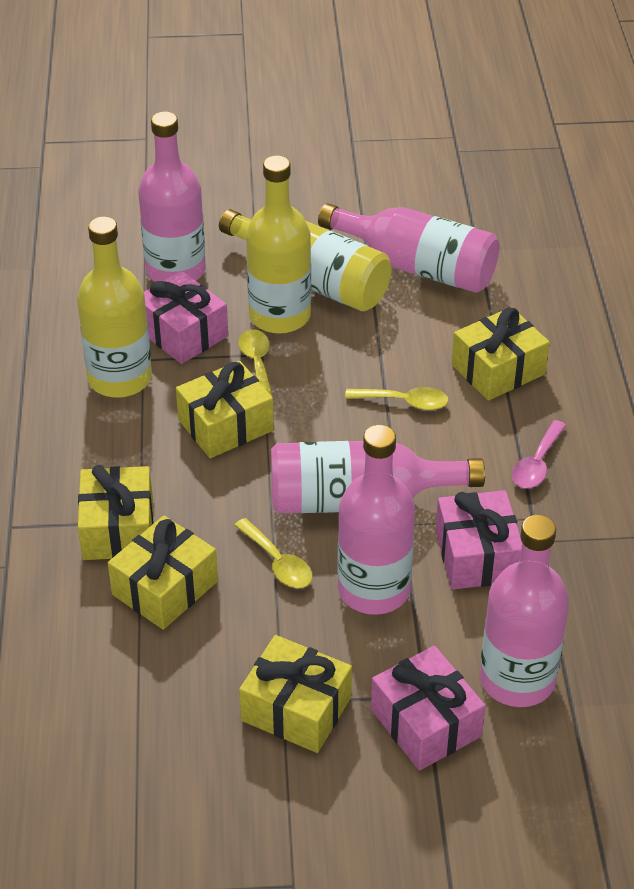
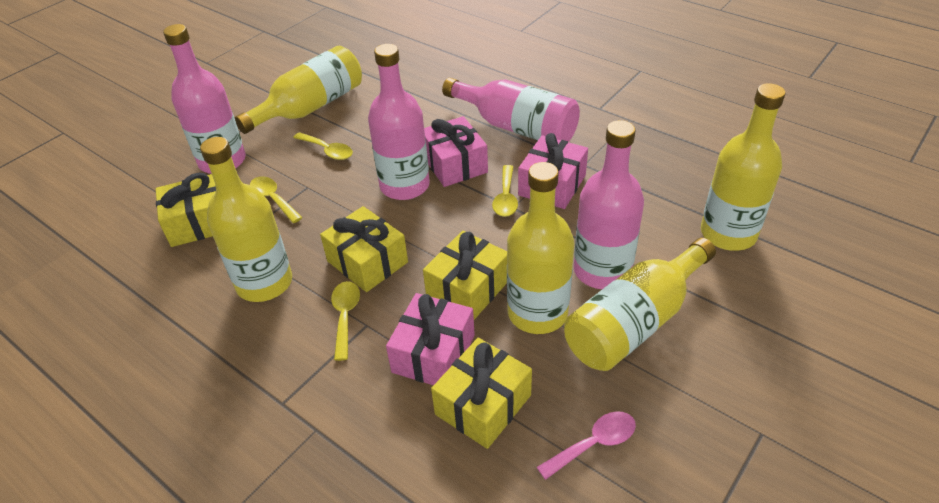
pink bottle: [138,111,206,282] [271,441,485,514] [318,203,500,293] [337,425,415,615] [480,515,569,707] = 5 -> [163,24,246,174] [368,44,430,200] [442,78,580,142] [574,120,644,289] = 4
yellow bottle: [77,216,152,398] [219,209,391,311] [246,155,311,334] = 3 -> [200,137,292,302] [235,46,362,134] [507,162,574,334] [564,238,716,371] [701,83,786,251] = 5
yellow gift: [78,465,154,560] [108,516,218,630] [176,361,274,458] [239,635,352,753] [452,307,550,401] = 5 -> [156,173,216,247] [320,206,408,292] [423,231,507,320] [431,338,532,449] = 4
yellow spoon: [234,518,313,588] [238,329,274,401] [345,387,449,410] = 3 -> [250,176,302,223] [293,132,353,160] [331,281,360,361] [492,165,518,217] = 4

